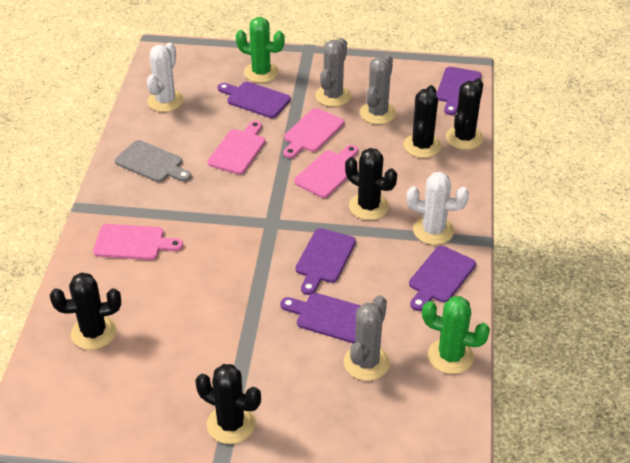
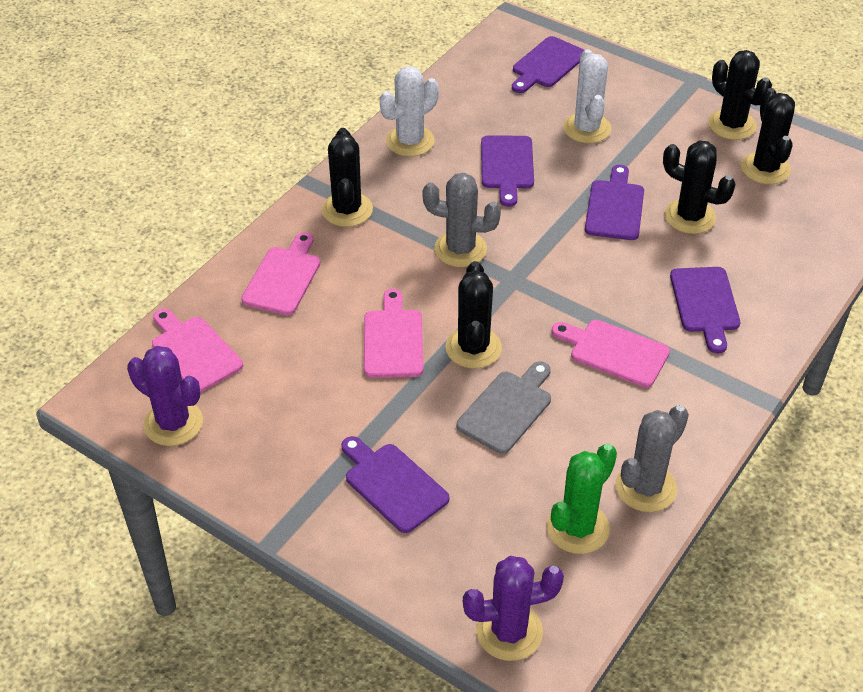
green cactus: [236,17,285,83] [422,296,490,374] = 2 -> [547,443,617,554] = 1
grey cactus: [315,38,351,107] [344,295,390,381] [360,54,396,124] = 3 -> [423,173,501,267] [616,405,689,512] = 2
purple cactus: none = 0 -> [127,346,203,446] [463,556,564,661] = 2

